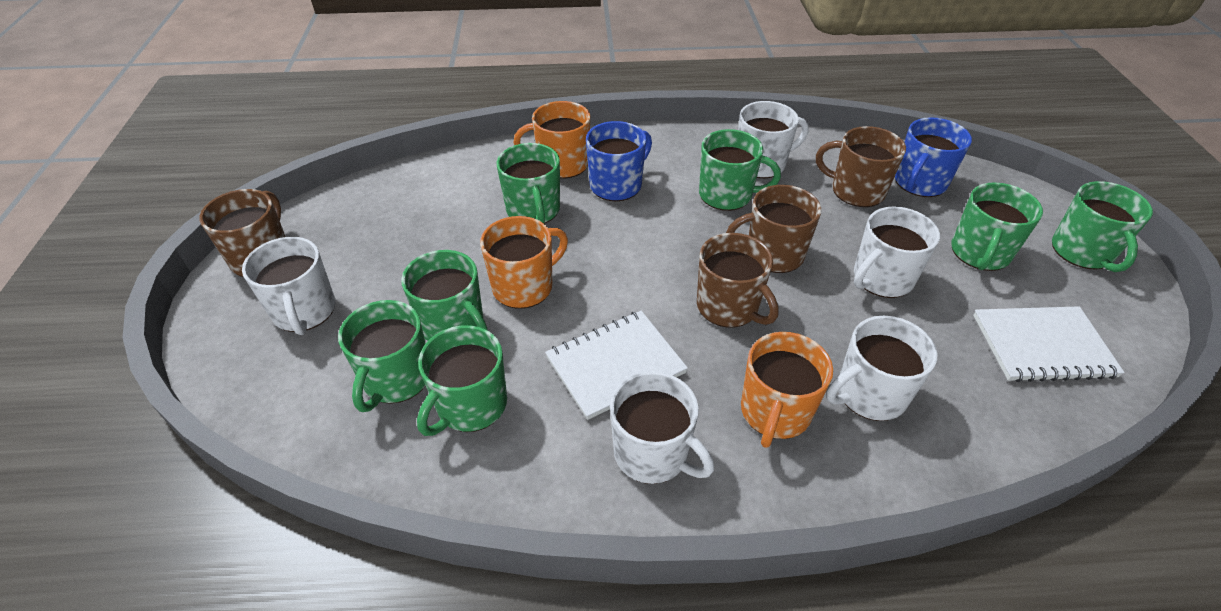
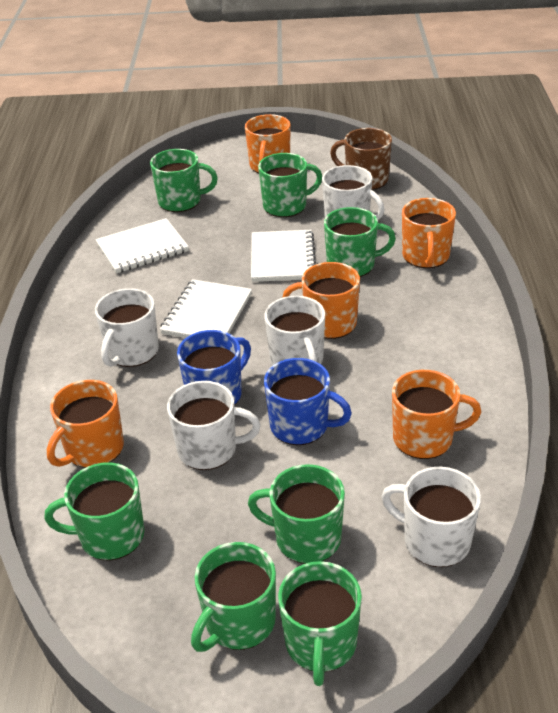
brown mug: [199,189,286,277] [697,233,778,328] [726,185,821,273] [816,126,906,207] = 4 -> [330,128,392,190] = 1
orange mug: [480,216,568,309] [514,101,590,179] [741,332,833,448] = 3 -> [47,380,124,468] [245,114,291,173] [282,262,360,339] [392,370,481,459] [402,198,456,268] = 5
white notebook: [545,311,688,420] [973,306,1125,382] = 2 -> [95,218,189,273] [160,279,252,338] [251,230,316,282] = 3

